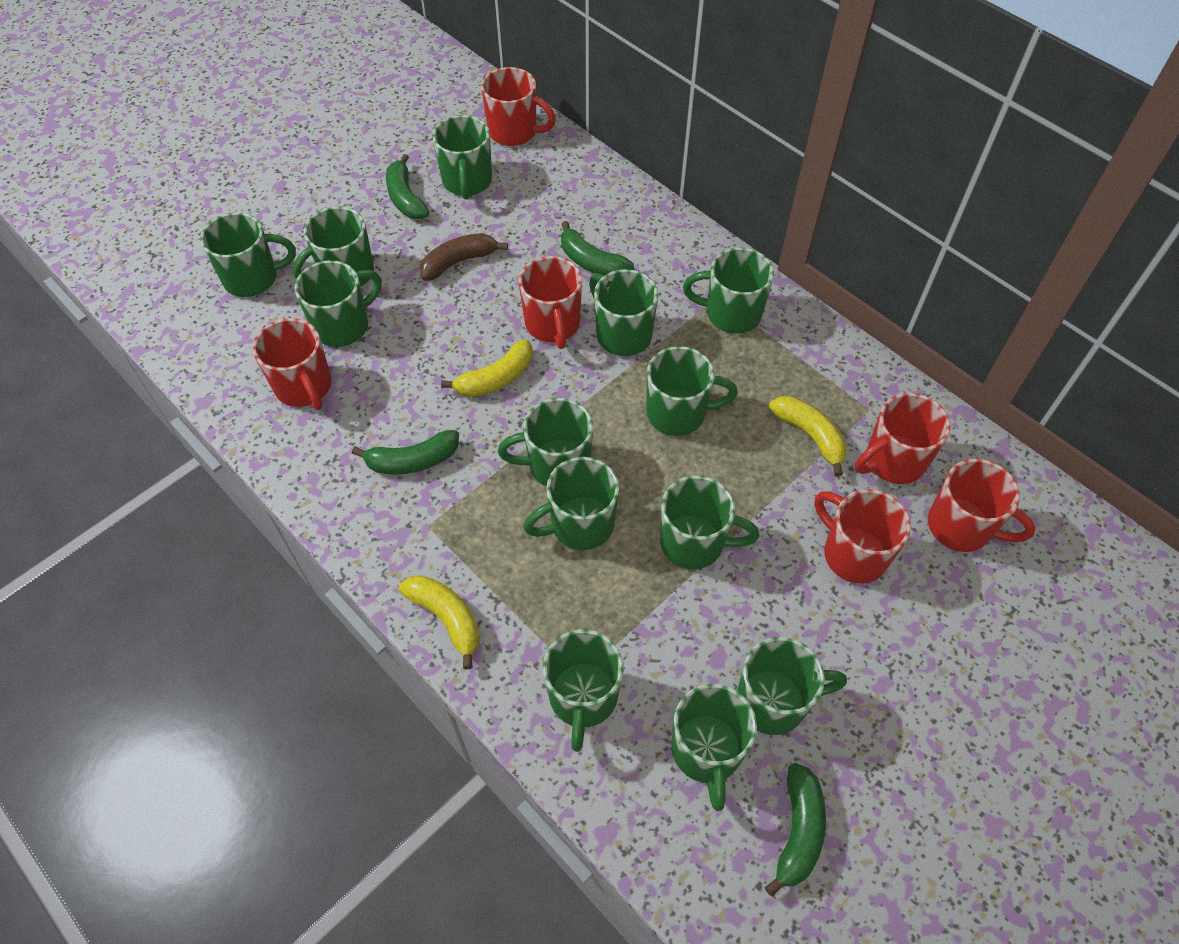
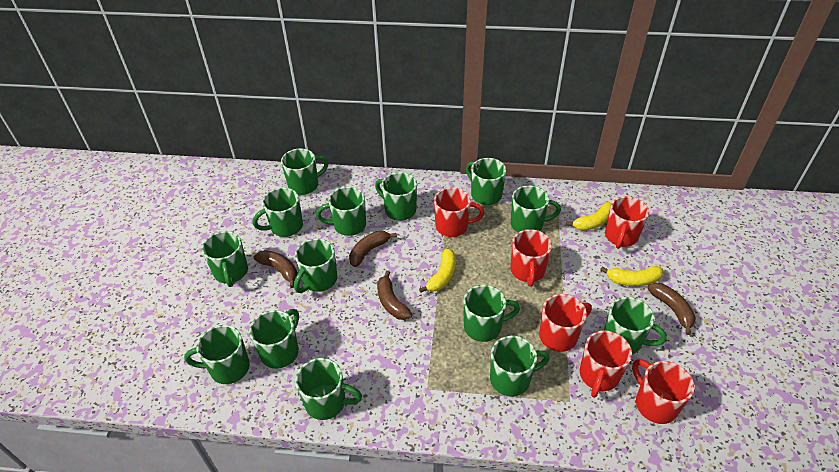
brown banana: [419,233,508,281] = 1 -> [254,250,297,288] [349,231,397,267] [377,270,412,320] [648,283,696,335] = 4
green banana: [352,430,459,474] [386,154,429,219] [561,221,634,275] [765,763,826,896] = 4 -> none = 0
green mug: [200,212,296,297] [293,206,374,287] [295,260,382,347] [432,115,492,199] [498,398,593,487] [524,457,619,550] [543,629,623,752] [589,269,658,356] [646,346,738,436] [660,475,759,569] [672,684,757,811] [683,248,774,334] [738,637,847,735] = 13 -> [184,325,250,384] [202,231,248,287] [249,309,299,369] [253,188,303,237] [281,149,329,195] [294,239,337,293] [295,358,362,420] [316,187,366,236] [375,172,417,221] [463,285,520,342] [466,158,506,205] [490,336,550,397] [511,185,561,232] [604,297,667,354] = 14

